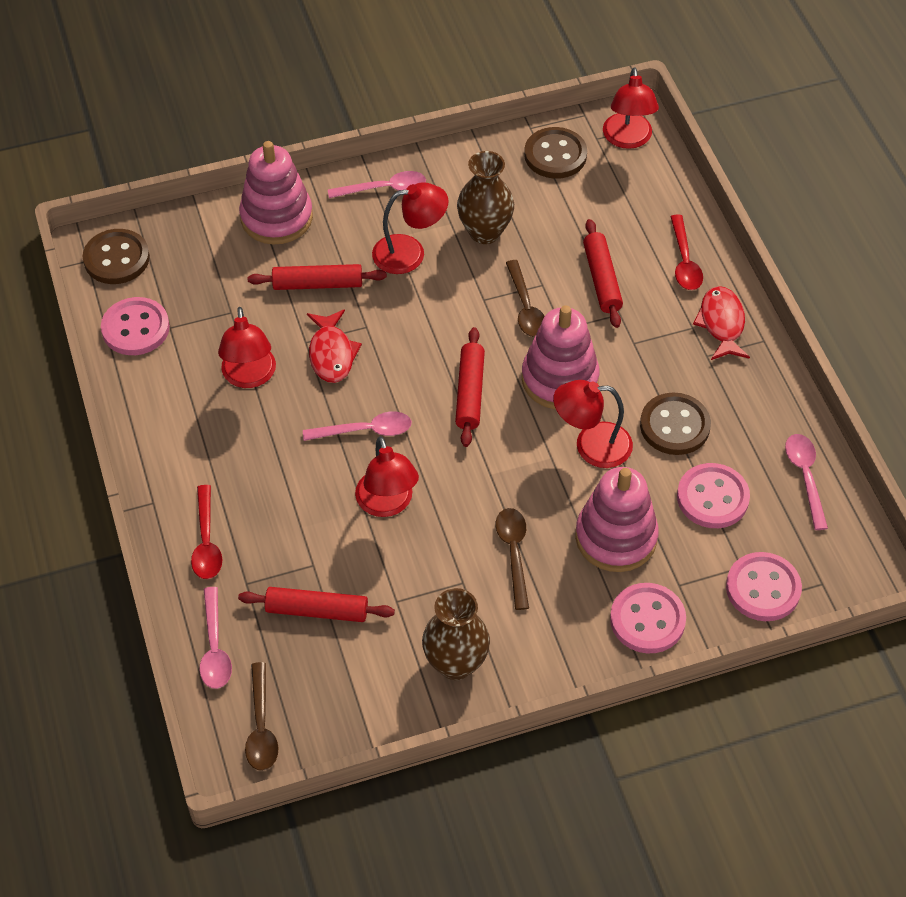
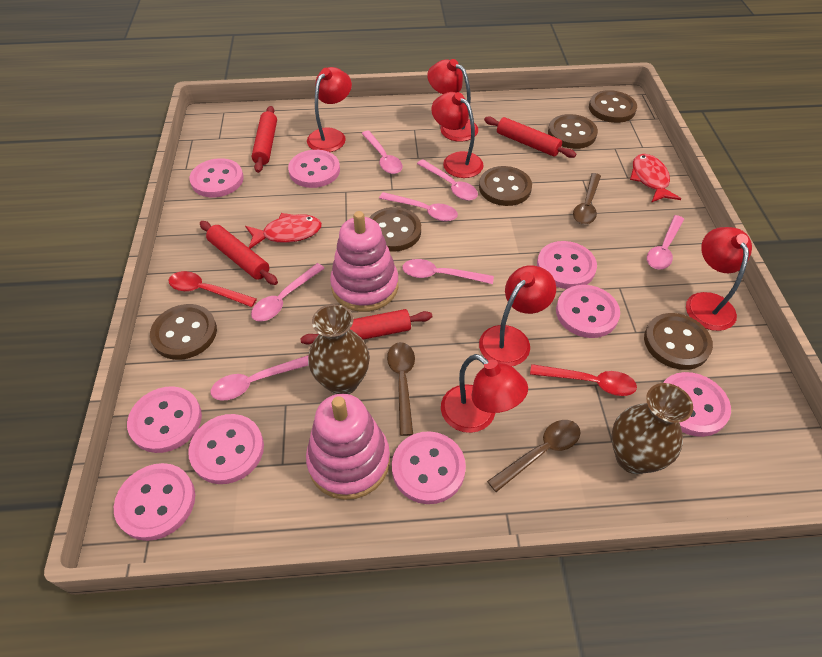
brown button: [83,229,150,284] [524,127,587,179] [640,393,711,455] = 3 -> [150,304,217,360] [369,207,421,252] [479,166,532,206] [548,114,598,149] [589,90,637,123] [644,313,713,370] = 6
pink button: [101,297,170,355] [610,583,686,653] [677,463,750,528] [726,552,802,621] = 4 -> [114,463,195,541] [127,386,202,453] [188,414,264,484] [189,158,244,197] [288,150,340,188] [392,431,466,504] [537,241,597,289] [556,285,620,338] [663,372,731,437] = 9
pink spoon: [199,587,232,689] [303,411,412,441] [328,171,426,198] [785,434,828,530] = 4 -> [211,355,309,401] [251,263,325,321] [362,131,403,174] [379,192,458,221] [402,259,494,284] [417,159,478,201] [647,215,684,270] = 7
pink stacking toy: [239,141,313,245] [522,305,600,409] [575,467,659,572] = 3 -> [306,394,390,500] [330,211,398,312] = 2
red lamp: [218,307,276,388] [355,436,419,517] [372,182,449,274] [553,380,633,468] [603,67,659,149] = 5 -> [307,67,352,152] [427,59,478,142] [431,92,484,178] [441,354,528,433] [479,265,556,366] [686,227,752,331] = 6

